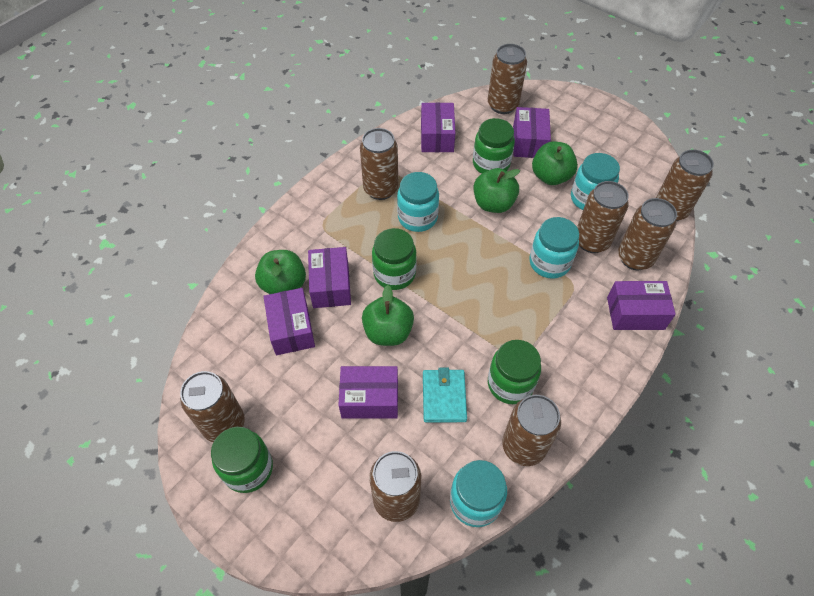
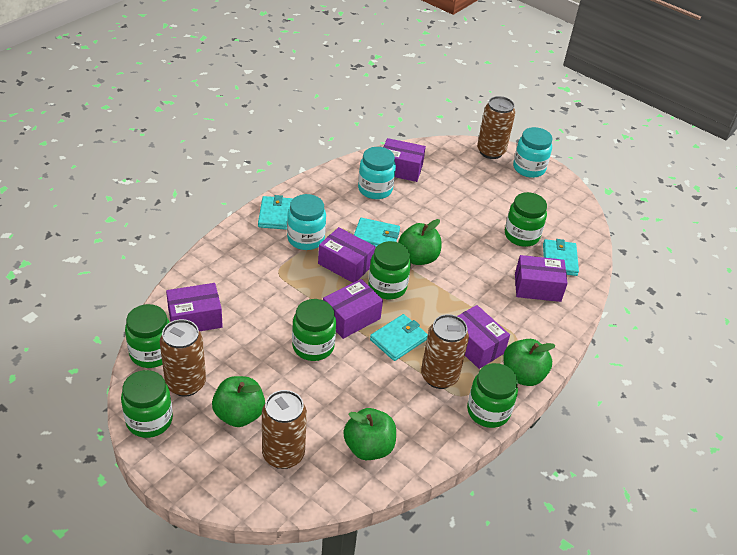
brown can: [180,371,245,442] [360,128,398,200] [369,451,421,522] [488,44,527,114] [502,395,561,466] [577,181,629,253] [618,198,677,270] [656,149,714,221] = 8 -> [160,319,206,397] [262,390,307,469] [421,314,469,389] [477,96,515,159] = 4
green jar: [211,427,273,493] [372,228,417,290] [473,118,515,174] [488,340,541,404] = 4 -> [121,370,173,438] [125,304,170,368] [292,299,336,361] [368,241,411,299] [467,363,518,428] [505,192,547,247] = 6
turquoise jar: [397,172,439,232] [450,460,507,527] [529,217,579,279] [571,153,620,210] = 4 -> [287,194,326,250] [358,147,396,199] [513,127,553,178] = 3
turquoise wallet: [423,368,467,423] = 1 -> [258,195,293,230] [354,218,400,248] [370,314,428,361] [543,239,579,276] = 4

